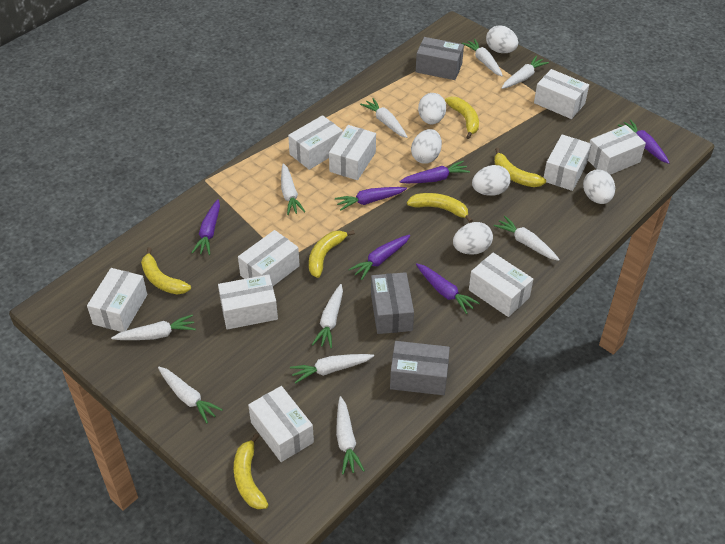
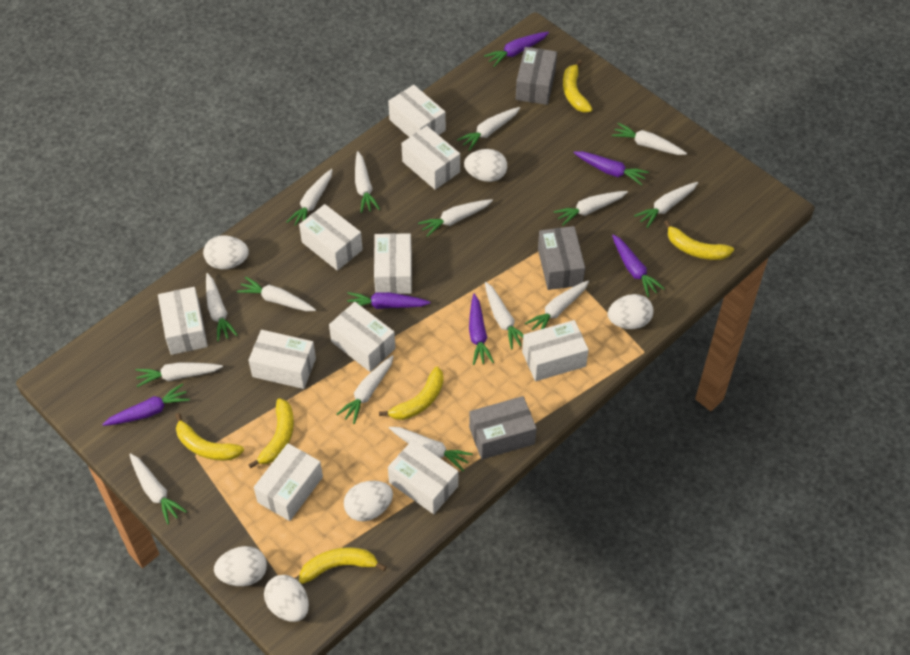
white carrot: [111,314,196,340] [158,367,223,423] [281,163,305,215] [290,354,374,384] [312,284,343,348] [336,396,365,475] [360,98,408,138] [462,39,503,76] [493,216,560,261] [502,56,549,89] = 10 -> [129,453,187,524] [136,362,223,387] [206,273,238,341] [237,276,316,311] [286,169,333,226] [337,355,394,424] [355,151,380,213] [389,427,473,471] [418,199,493,237] [457,107,520,151] [485,282,524,350] [525,280,589,330] [554,191,628,225] [612,123,687,155] [634,182,698,228] = 15

